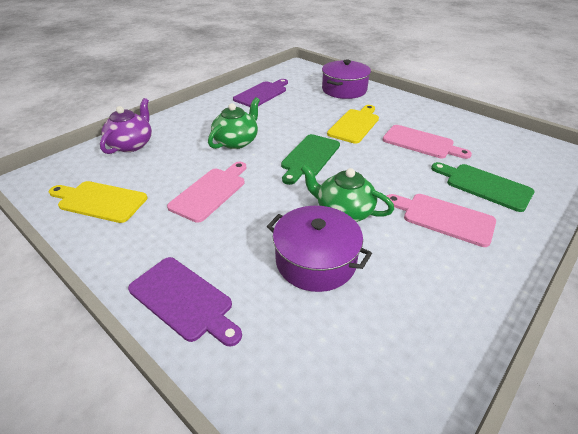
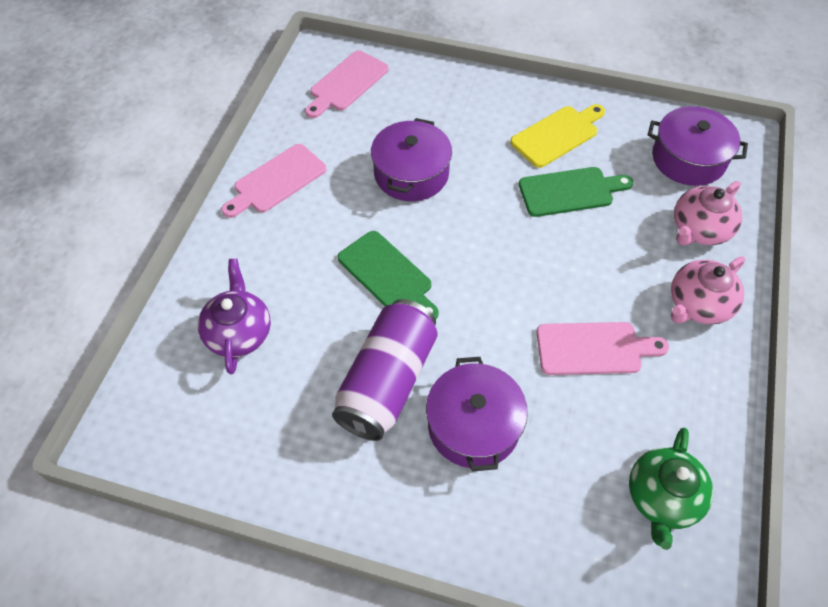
green teapot: [208,97,260,149] [301,164,394,222] = 2 -> [629,428,713,550] = 1
pink teapot: none = 0 -> [671,256,745,324] [674,181,742,245] = 2
purple can: none = 0 -> [332,299,438,441] = 1
purple cutting board: [128,257,242,346] [233,79,288,107] = 2 -> none = 0
purple pot: [267,206,372,292] [322,60,371,99] = 2 -> [371,118,452,201] [426,357,528,471] [648,106,748,186] = 3
yellow cutting board: [49,181,147,223] [327,105,379,144] = 2 -> [510,104,605,168] = 1

